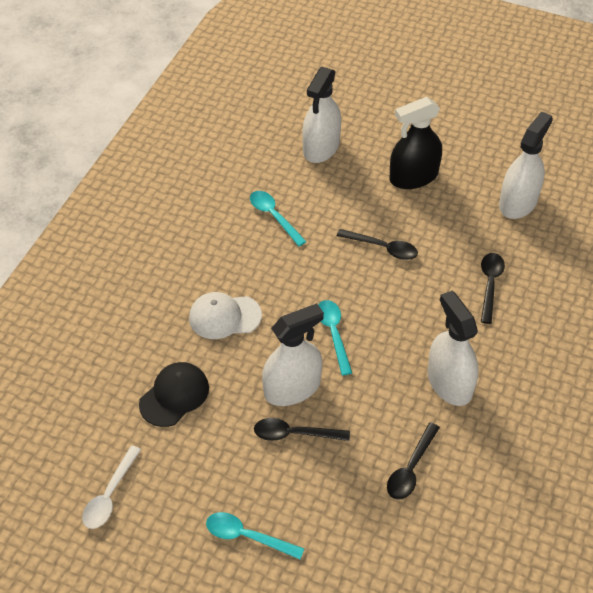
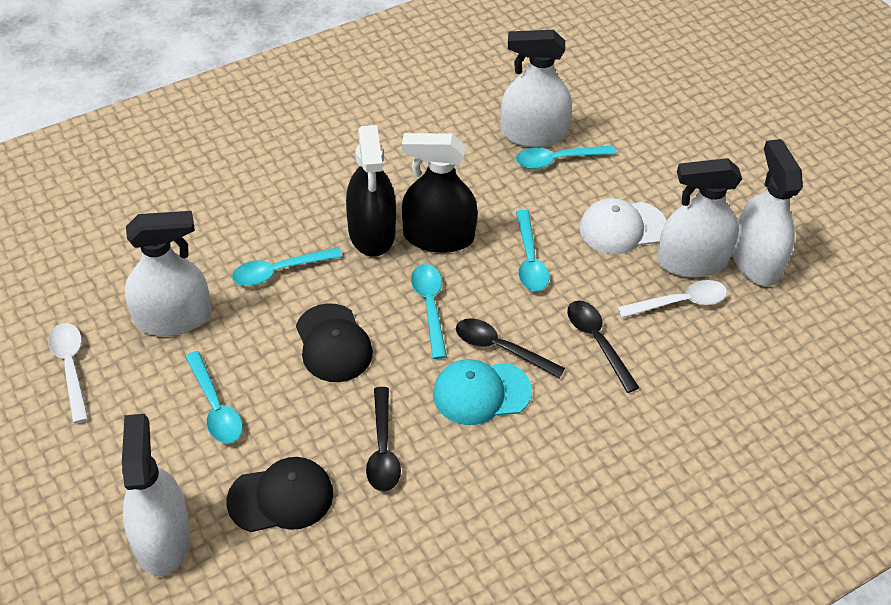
black cap: [139,362,209,427] = 1 -> [227,457,333,532] [296,303,373,382] = 2
black spoon: [254,418,350,441] [337,229,418,260] [387,423,440,500] [481,253,505,324] = 4 -> [366,387,401,491] [456,318,565,379] [567,301,640,393] = 3
black spray bottle: [389,97,442,189] = 1 -> [346,125,396,257] [402,133,478,253] = 2
turquoise cap: none = 0 -> [433,359,532,425] = 1
turquoise spoon: [206,512,304,559] [250,191,307,246] [318,300,352,375] = 3 -> [185,351,243,444] [232,247,342,286] [411,264,447,359] [516,145,616,169] [516,210,549,291] = 5
white spoon: [82,445,141,529] = 1 -> [48,323,88,423] [617,280,727,318] = 2
white spray bottle: [262,303,324,406] [302,67,341,163] [427,291,479,406] [499,111,553,219] = 4 -> [122,414,191,576] [125,211,211,336] [500,30,572,148] [657,158,742,278] [732,139,803,286] = 5

